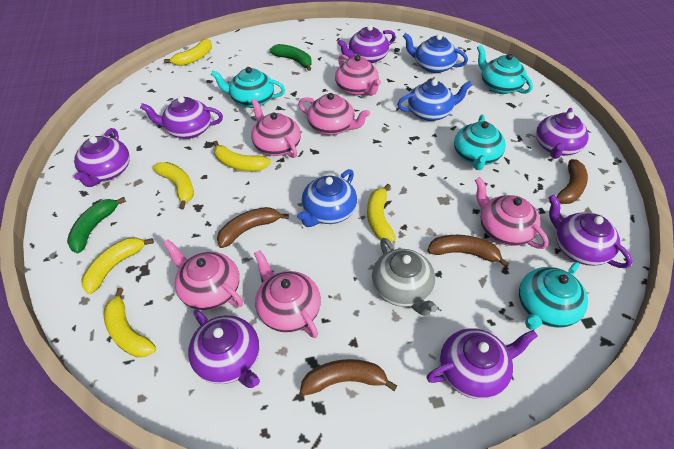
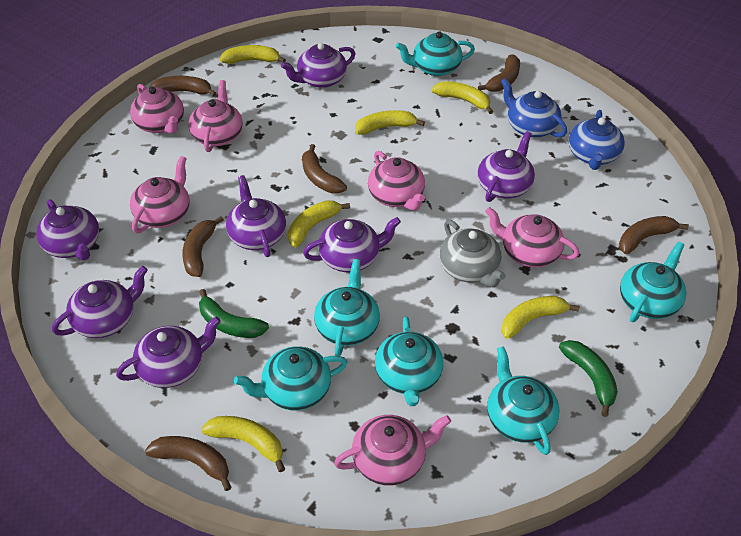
blue teapot: [297,169,357,227] [397,79,472,121] [403,33,468,73] = 3 -> [501,78,567,137] [569,110,625,170] = 2
brown banana: [217,207,289,248] [300,359,397,396] [427,235,509,267] [549,159,588,204] = 4 -> [145,436,232,491] [149,76,217,96] [182,216,224,277] [302,144,347,193] [478,54,520,92] [619,216,689,254] = 6
turquoise teapot: [211,67,285,108] [454,115,506,170] [477,45,533,94] [519,262,588,330] = 4 -> [234,346,348,410] [314,259,380,356] [375,316,443,406] [396,31,475,76] [487,346,560,455] [620,242,686,322] = 6

